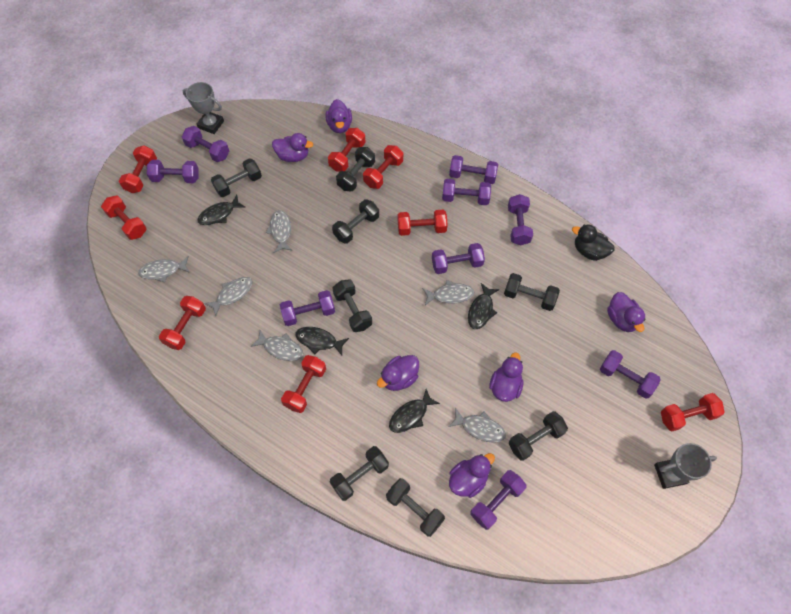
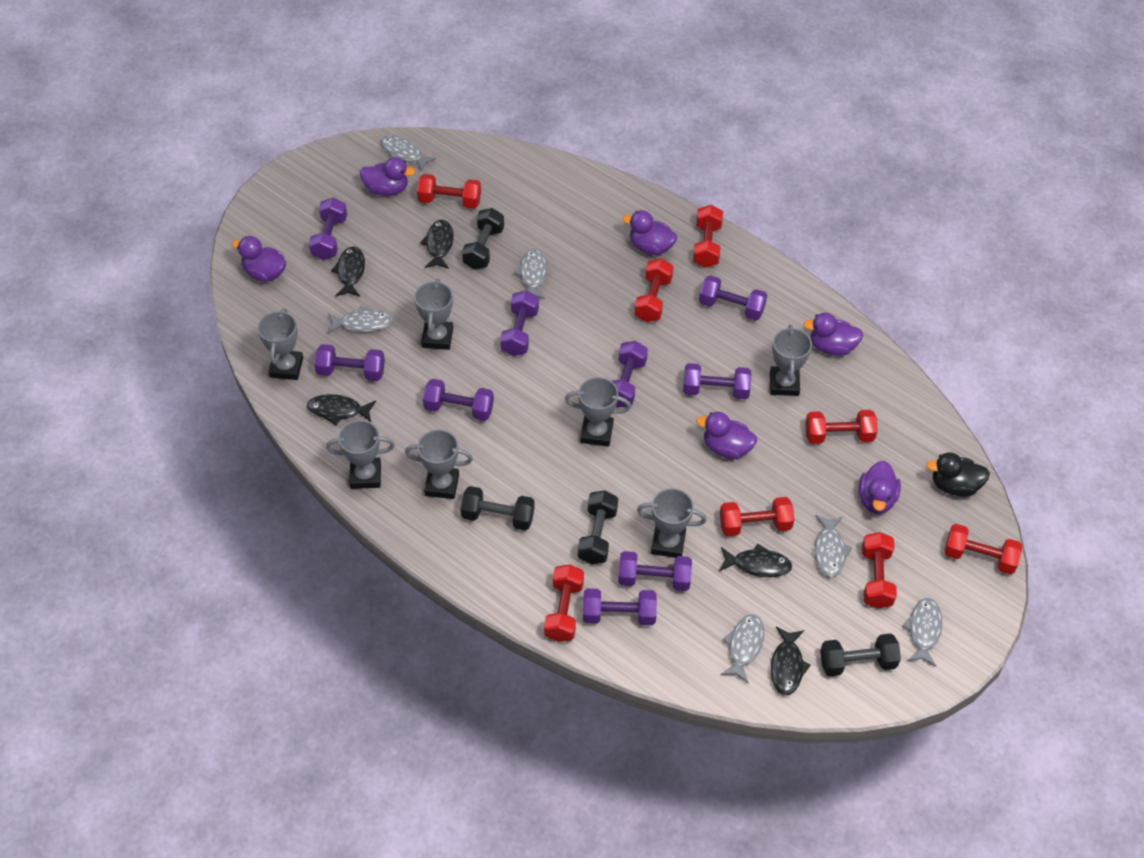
black dumbbell: [211,158,262,197] [330,446,389,501] [332,199,379,244] [332,279,372,332] [336,147,375,191] [386,478,445,537] [504,273,560,311] [509,411,568,461] = 8 -> [460,486,535,531] [462,208,504,269] [578,490,618,564] [820,634,901,676] = 4
black fish: [197,195,245,225] [295,327,349,355] [389,389,440,433] [468,283,499,329] = 4 -> [307,394,376,425] [331,246,365,297] [420,220,454,269] [719,544,792,577] [771,627,811,695] = 5
grey trophy: [183,82,224,134] [654,443,717,489] = 2 -> [257,308,303,380] [326,420,395,489] [405,429,473,499] [414,279,453,350] [565,377,631,447] [637,488,706,558] [770,325,812,396] = 7

